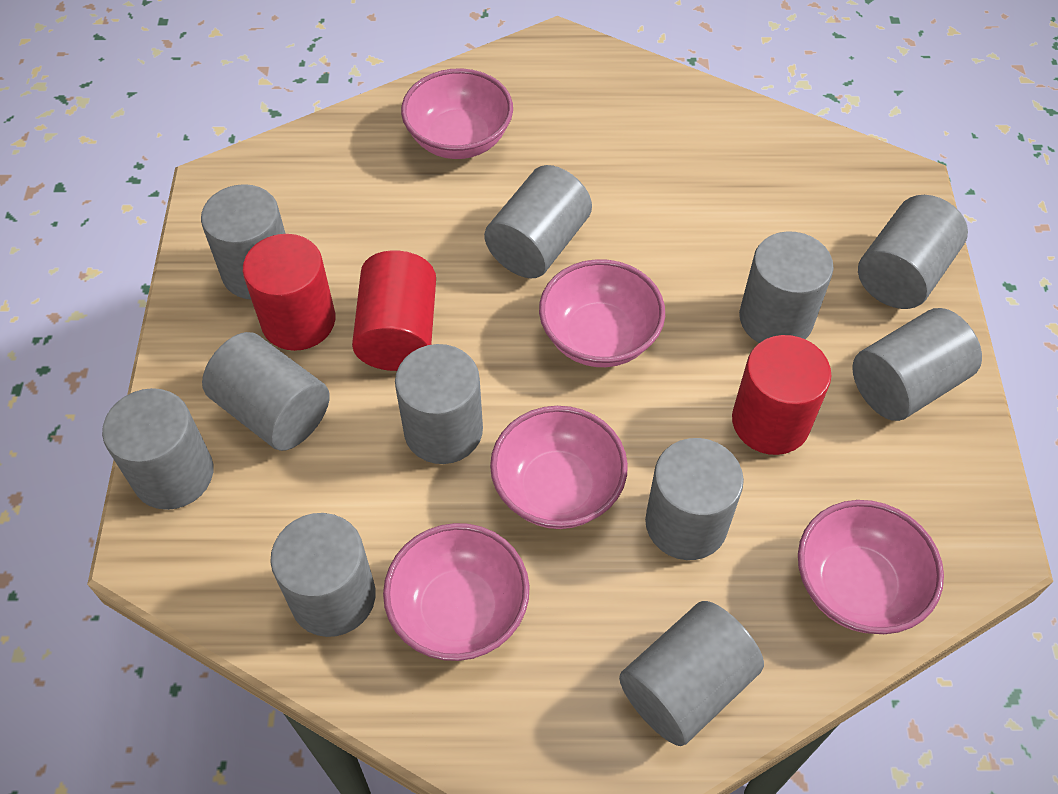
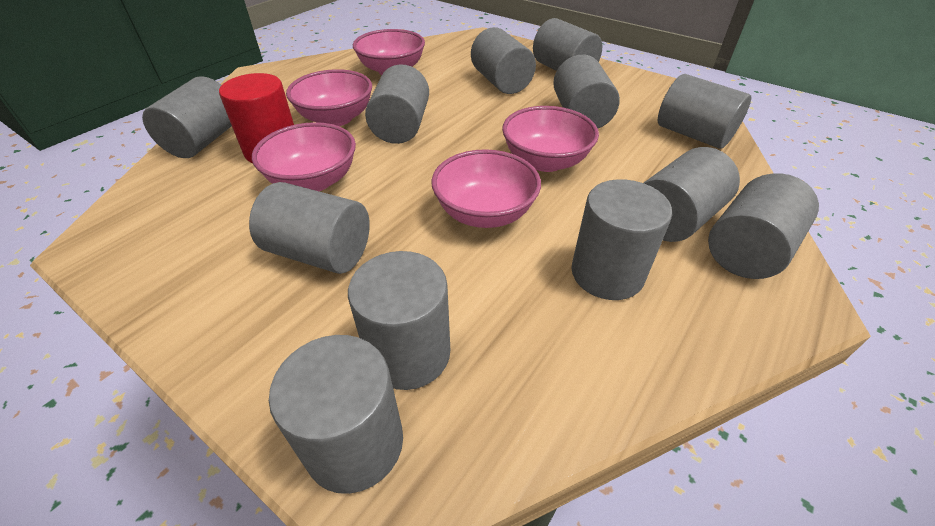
grey cylinder: [102,388,213,510] [201,184,286,299] [202,332,330,451] [271,513,376,637] [395,344,483,464] [484,165,592,278] [619,601,764,746] [645,438,744,560] [739,231,834,343] [852,308,982,421] [858,195,968,309] = 11 -> [142,76,232,158] [249,182,370,274] [269,335,403,494] [348,251,450,390] [365,64,429,144] [471,27,536,94] [533,18,602,71] [553,55,620,128] [571,179,672,300] [644,147,740,242] [657,74,751,149] [708,173,819,279] = 12
red cylinder: [243,234,335,351] [352,250,436,371] [732,335,831,455] = 3 -> [219,73,294,163] = 1

